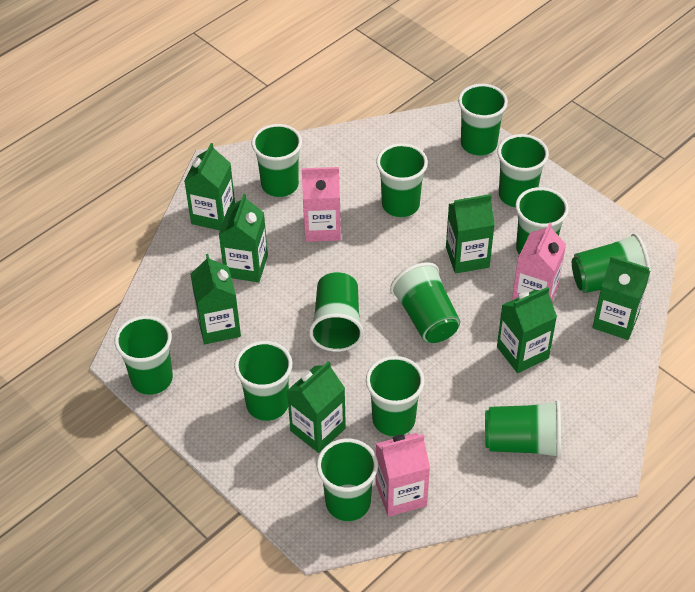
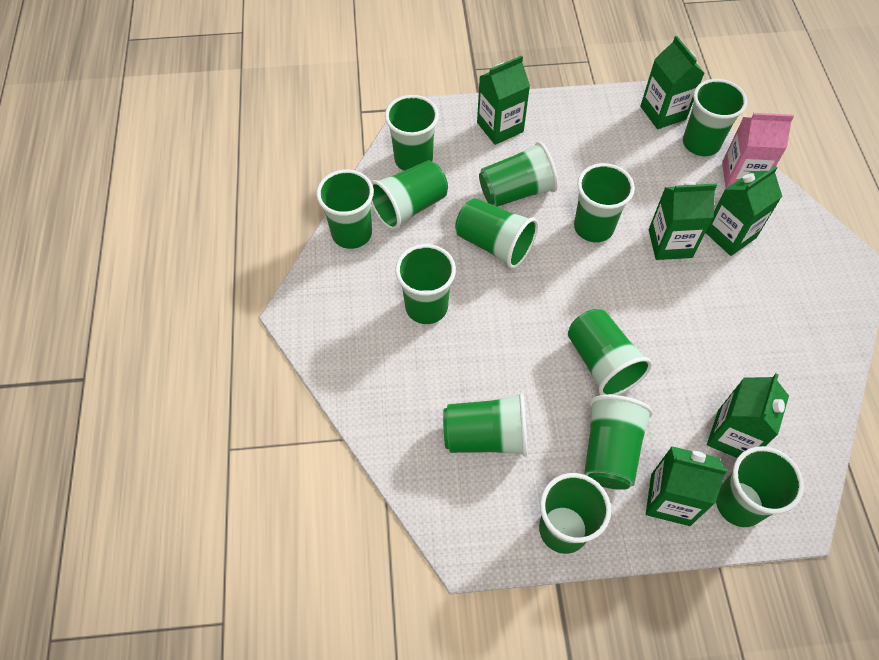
green carton: [184,143,235,230] [190,254,241,344] [219,194,268,282] [287,361,346,453] [446,194,495,273] [497,287,557,373] [592,256,650,340] = 7 -> [477,55,530,145] [640,36,704,129] [646,446,728,526] [649,182,717,260] [706,166,782,256] [707,374,789,458] = 6
pink carton: [302,167,341,242] [376,433,430,517] [512,222,566,301] = 3 -> [722,113,794,188] = 1

